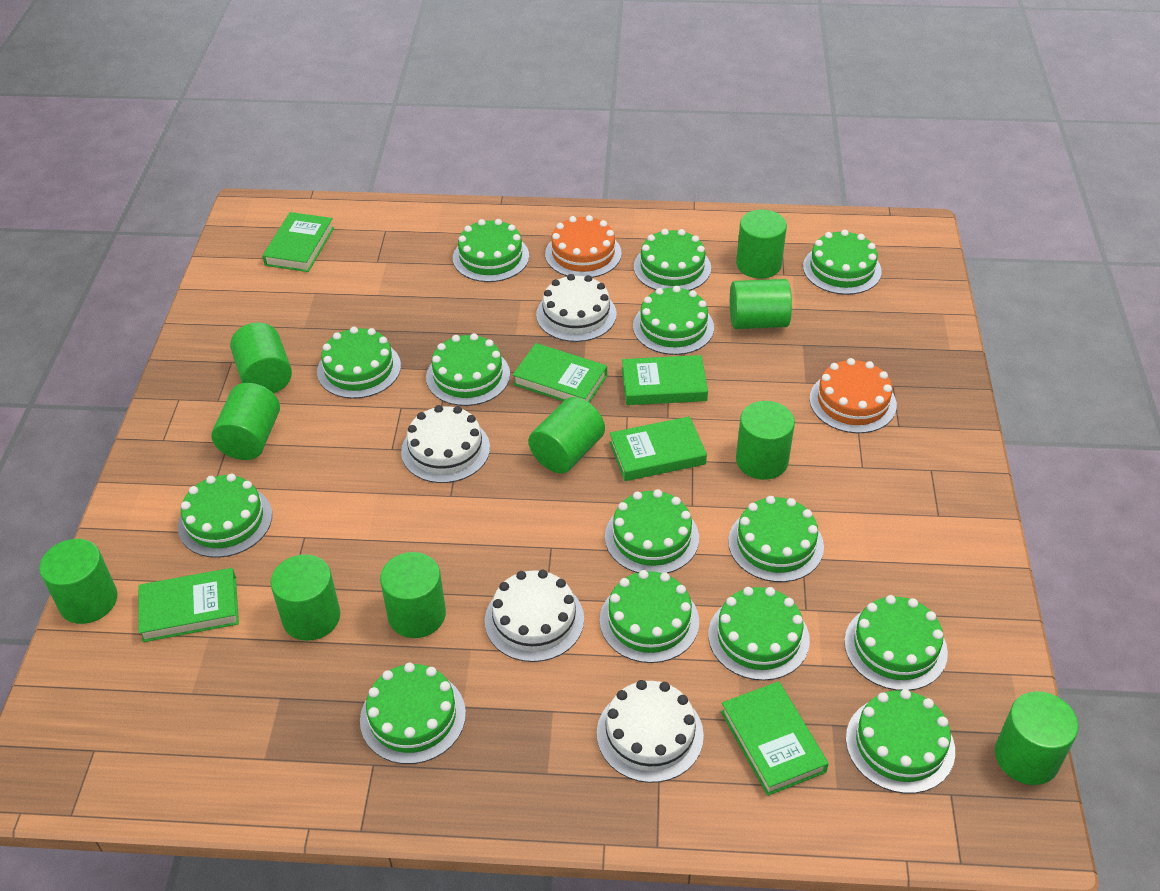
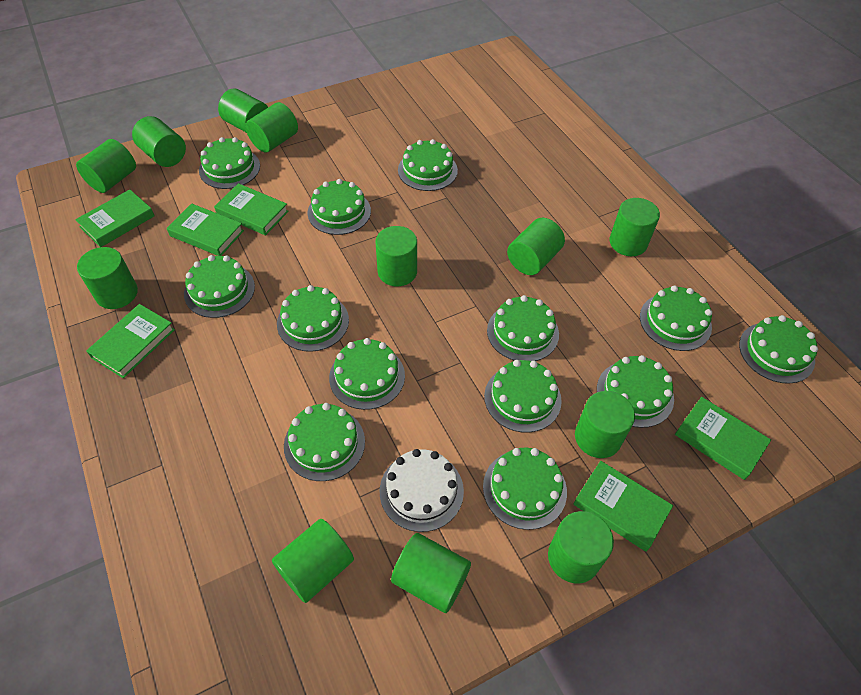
green cake: [178,474,272,558] [317,327,401,399] [360,663,466,764] [426,333,510,406] [453,219,529,282] [600,570,699,663] [605,489,699,573] [633,286,714,355] [634,229,711,290] [708,587,810,681] [728,496,824,582] [803,230,882,295] [844,595,948,690] [846,689,955,794] = 14 -> [184,255,255,318] [199,137,260,189] [277,285,349,352] [284,403,365,481] [308,179,371,235] [329,338,405,410] [398,139,458,191] [483,448,567,530] [484,360,562,433] [487,295,559,361] [597,355,674,428] [640,285,712,351] [739,315,818,384] = 13
green cylinder: [39,539,117,624] [211,383,280,460] [230,322,292,393] [270,554,340,641] [380,552,446,638] [529,397,605,474] [730,279,792,329] [736,210,787,279] [736,401,795,480] [995,691,1078,785] = 10 -> [76,139,136,193] [77,247,138,309] [132,116,186,167] [218,89,268,133] [245,102,298,153] [272,519,354,603] [376,226,417,286] [391,533,471,613] [507,218,565,275] [548,511,614,583] [575,391,635,458] [610,198,660,256] = 12
orange cake: [545,215,622,278] [809,358,897,433] = 2 -> none = 0
white cake: [401,405,490,483] [485,570,584,662] [536,274,617,342] [597,680,704,783] = 4 -> [380,449,464,532] = 1

